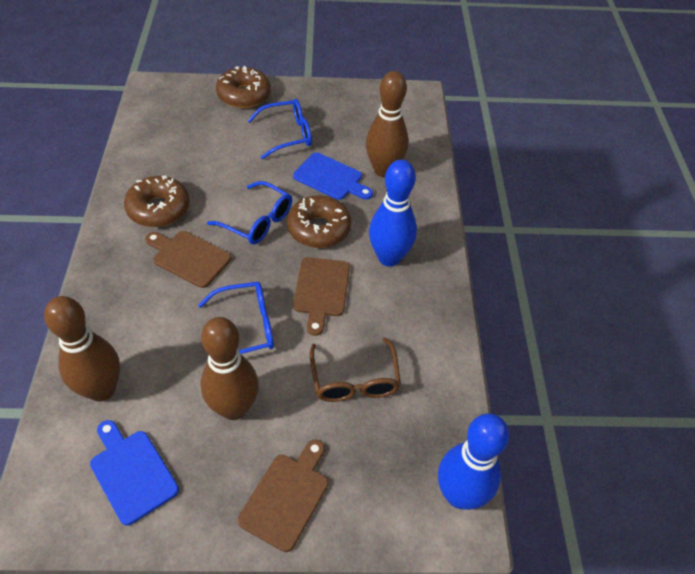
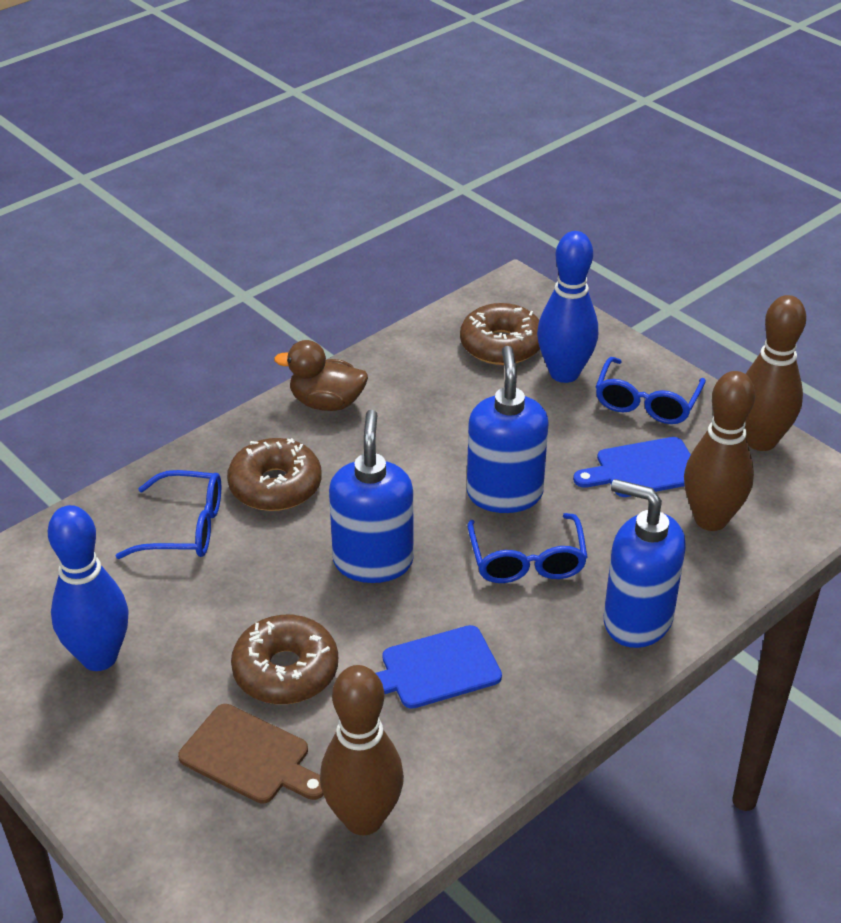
blue soap dispenser: none = 0 -> [329,410,414,583] [467,346,549,513] [604,479,686,648] = 3
brown cutting board: [145,231,231,288] [238,440,328,552] [293,257,350,336] = 3 -> [178,704,324,804] = 1
brown duck: none = 0 -> [274,340,368,411] = 1
brown glasses: [310,338,401,402] = 1 -> none = 0

